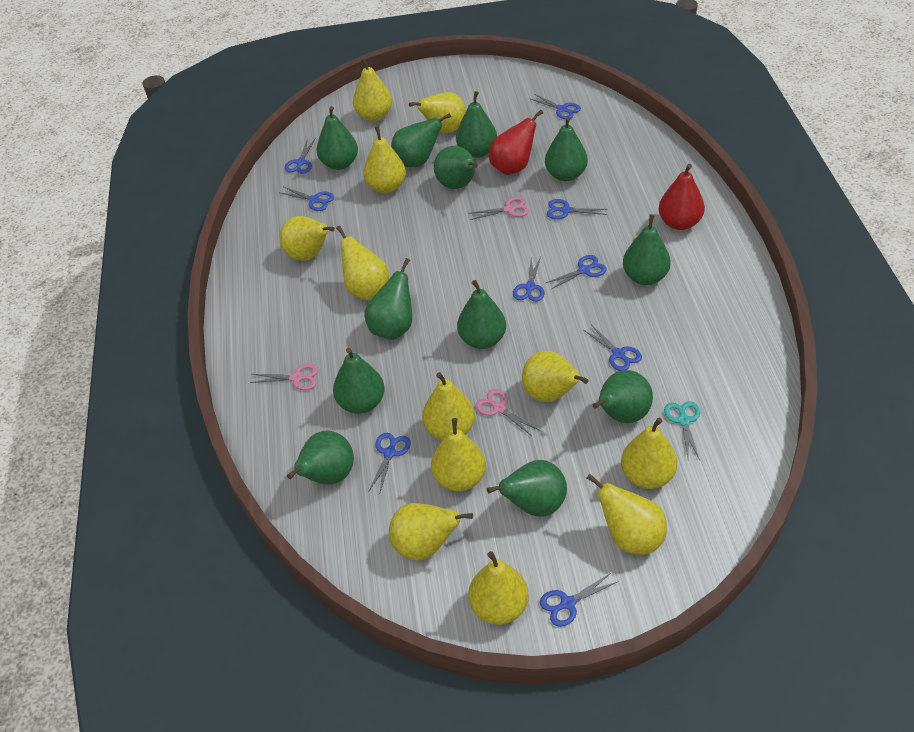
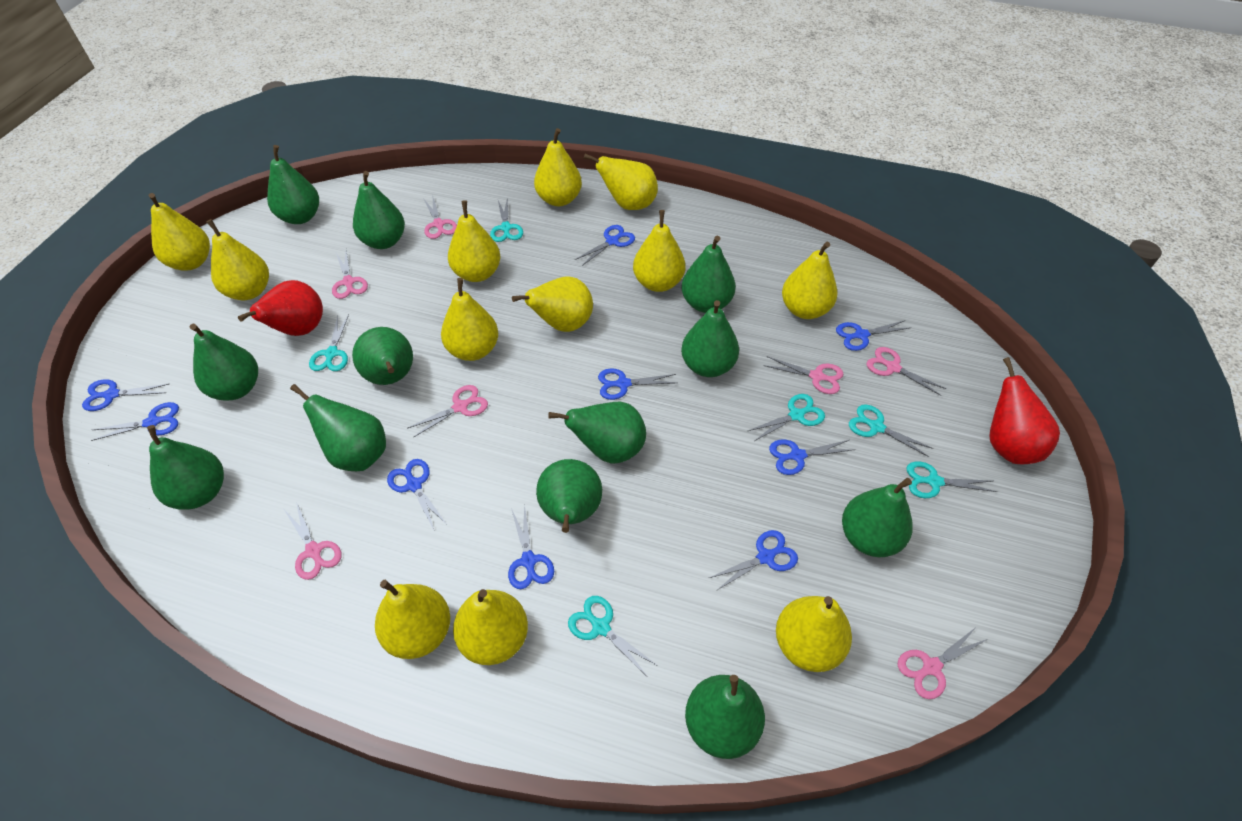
pink scissors: [250,364,318,390] [468,197,529,220] [475,389,539,436] = 3 -> [285,502,342,580] [332,250,368,299] [407,385,488,438] [423,198,457,239] [763,356,844,394] [867,347,946,396] [897,627,988,699] = 7
turquoise scissors: [664,401,700,460] = 1 -> [309,314,349,371] [490,197,523,242] [568,596,658,676] [748,394,825,441] [849,404,934,457] [906,461,997,498] = 6

